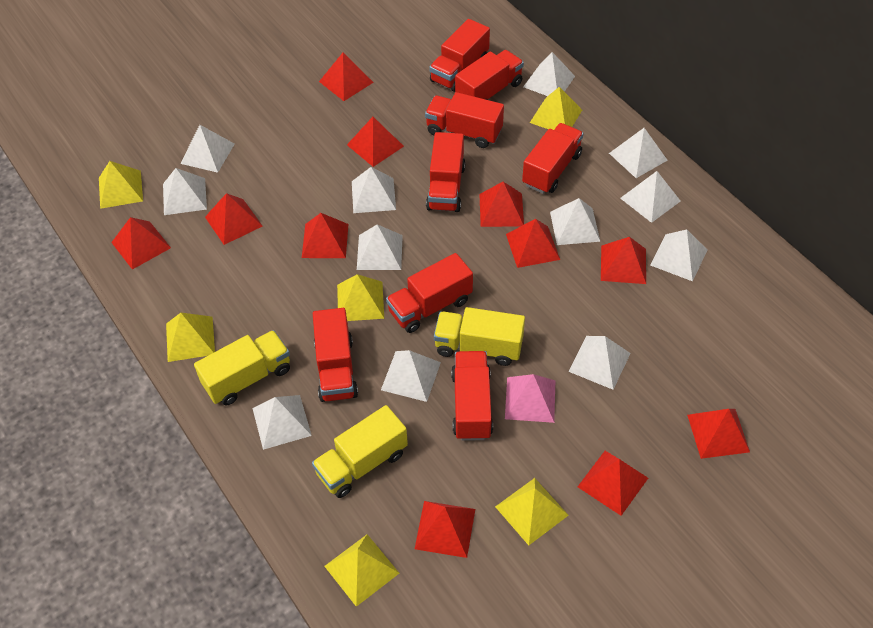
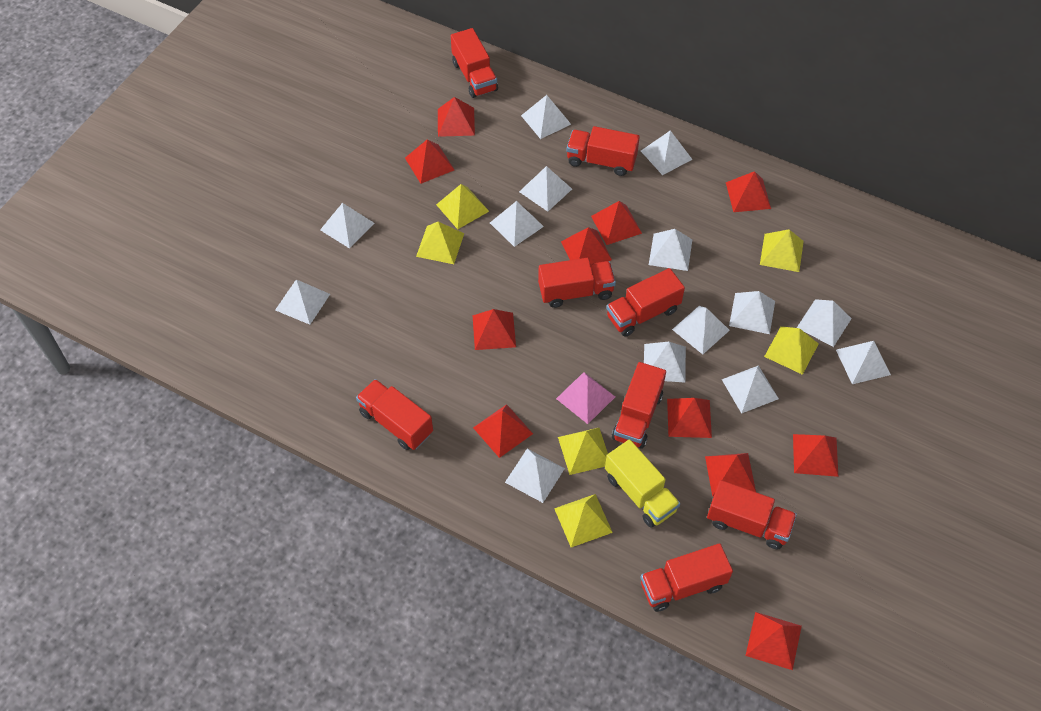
white pyramid: [163,168,207,215] [180,125,235,173] [252,395,312,450] [352,167,396,213] [357,224,403,270] [381,350,441,402] [523,52,575,96] [550,198,601,245] [568,336,631,390] [609,128,668,178] [620,171,680,223] [650,229,707,281] = 12 -> [275,279,330,325] [320,203,374,248] [490,201,544,247] [505,449,565,503] [519,166,572,212] [521,95,571,139] [641,130,693,175] [644,342,686,383] [649,229,692,271] [672,306,730,354] [722,365,779,414] [729,291,775,334] [797,299,852,347] [836,341,891,384] = 14
yellow truck: [194,330,290,405] [312,405,408,498] [434,307,525,366] = 3 -> [605,439,680,528] = 1

